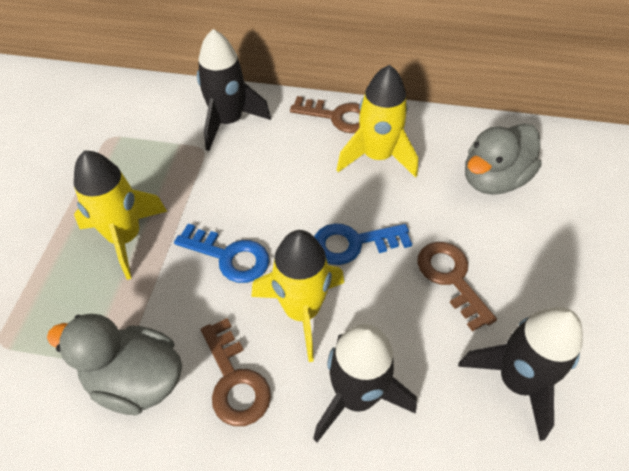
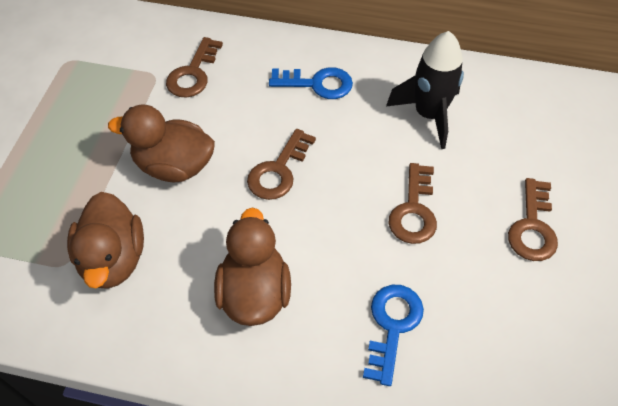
black rocket: [197,29,271,151] [313,324,417,442] [458,307,583,441] = 3 -> [386,31,464,149] = 1
brown duck: none = 0 -> [67,192,144,289] [108,105,215,182] [214,208,291,326] = 3
brown key: [201,318,271,426] [290,96,360,133] [417,242,497,332] = 3 -> [166,37,223,97] [247,129,316,200] [389,163,437,244] [508,178,558,261] = 4
grey duck: [47,314,182,415] [465,124,542,195] = 2 -> none = 0
yellow rocket: [74,150,167,280] [252,230,344,362] [337,65,418,178] = 3 -> none = 0

